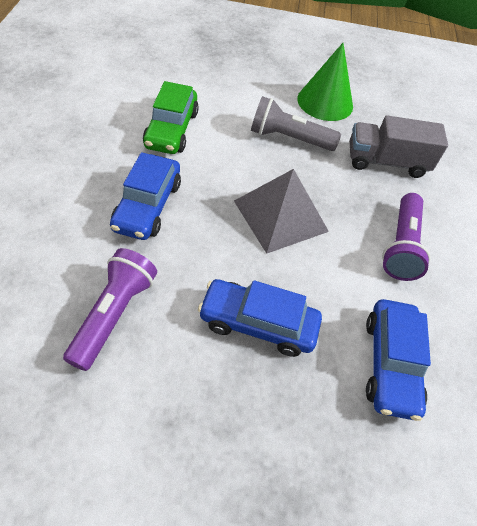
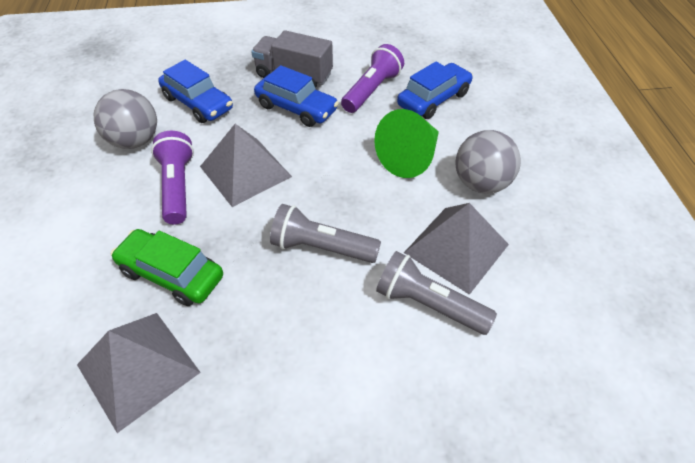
grey ball: none = 0 -> [94,89,157,149] [455,130,521,194] = 2
grey flashlight: [251,96,341,151] = 1 -> [270,204,381,263] [376,251,497,335] = 2
grey pyramid: [234,169,329,254] = 1 -> [77,313,201,433] [200,124,292,207] [404,203,509,295] = 3

